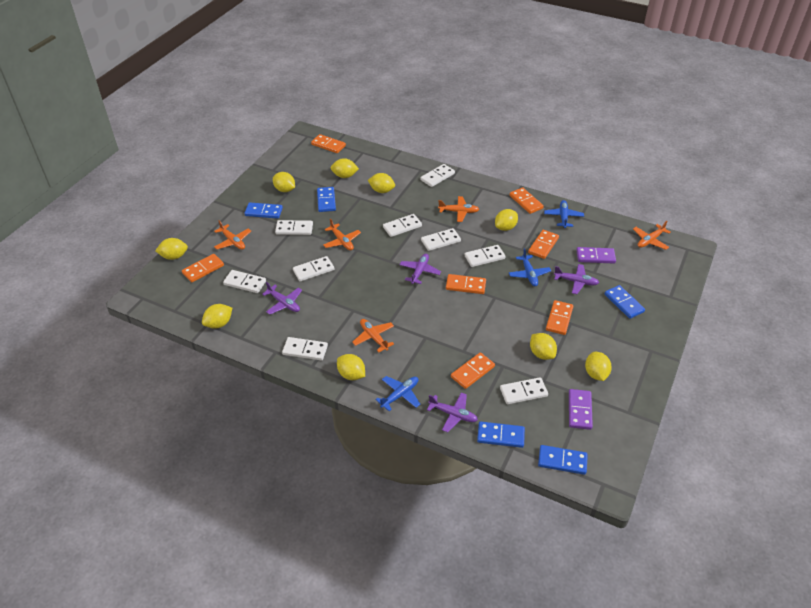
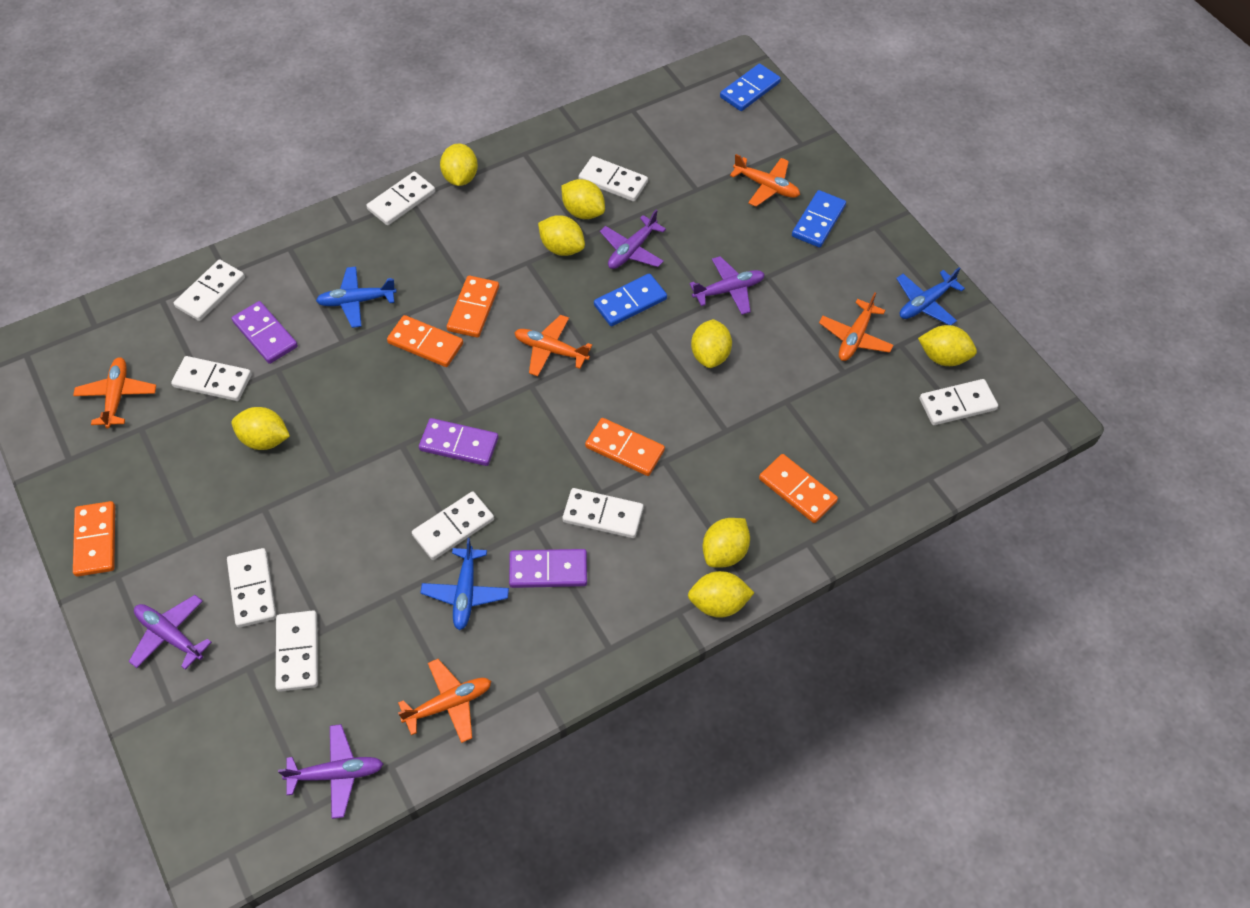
blue domino: [244,202,283,219] [317,187,336,212] [477,422,525,448] [538,445,588,475] [605,285,645,319] = 5 -> [594,273,667,326] [720,64,781,111] [792,190,846,248] = 3
orange domino: [182,254,224,282] [311,134,346,153] [446,274,486,294] [451,352,495,389] [510,188,544,214] [528,230,559,259] [546,300,573,335] = 7 -> [73,501,115,577] [387,315,463,367] [447,276,499,338] [585,418,665,476] [759,454,838,523] = 5
purple domino: [569,389,593,430] [576,247,616,264] = 2 -> [232,301,298,364] [419,418,498,466] [509,549,587,588] = 3
yellow lemon: [155,238,188,260] [202,304,232,329] [273,172,295,192] [331,158,359,178] [337,354,365,380] [368,173,395,193] [495,209,518,231] [530,333,557,360] [585,352,612,381] = 9 -> [231,407,290,450] [440,143,478,186] [538,215,585,256] [561,179,605,219] [688,571,754,618] [691,319,732,368] [703,518,750,568] [918,325,977,366] = 8

